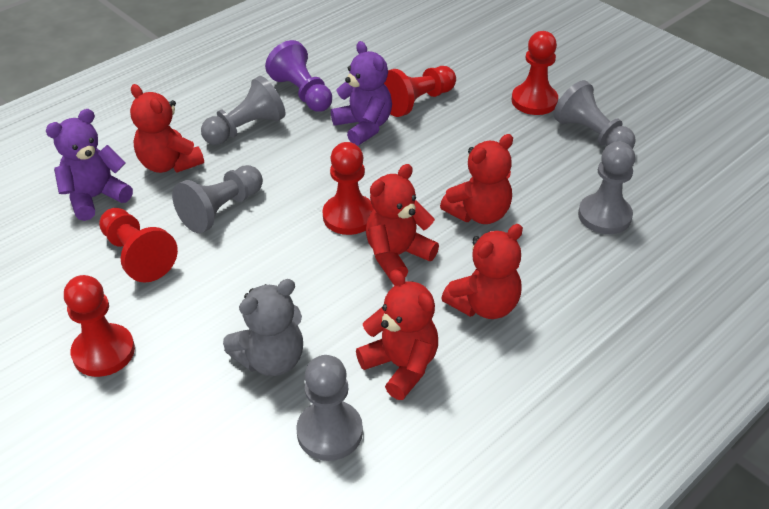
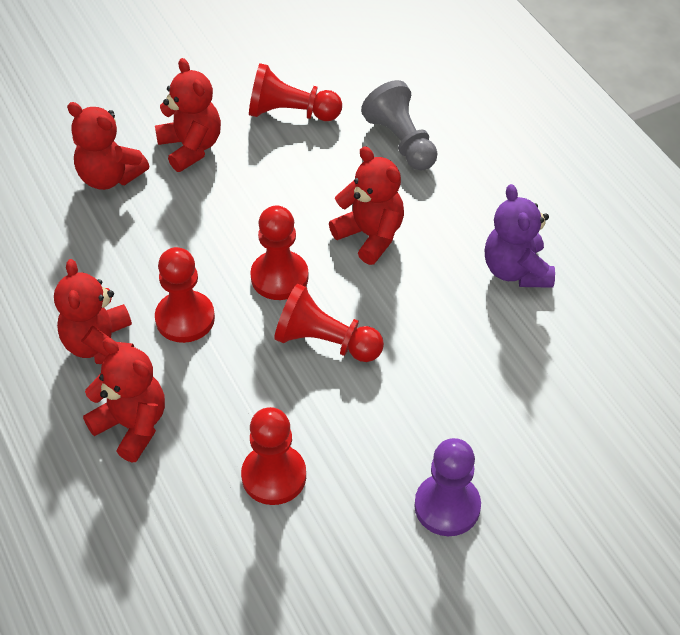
grey pawn: [172,165,263,233] [201,76,286,145] [296,355,363,461] [553,80,636,149] [578,142,635,234] = 5 -> [361,80,437,170] = 1
grey teddy bear: [223,279,303,376] = 1 -> none = 0
purple teddy bear: [46,109,133,221] [331,41,392,146] = 2 -> [485,184,555,288] = 1

